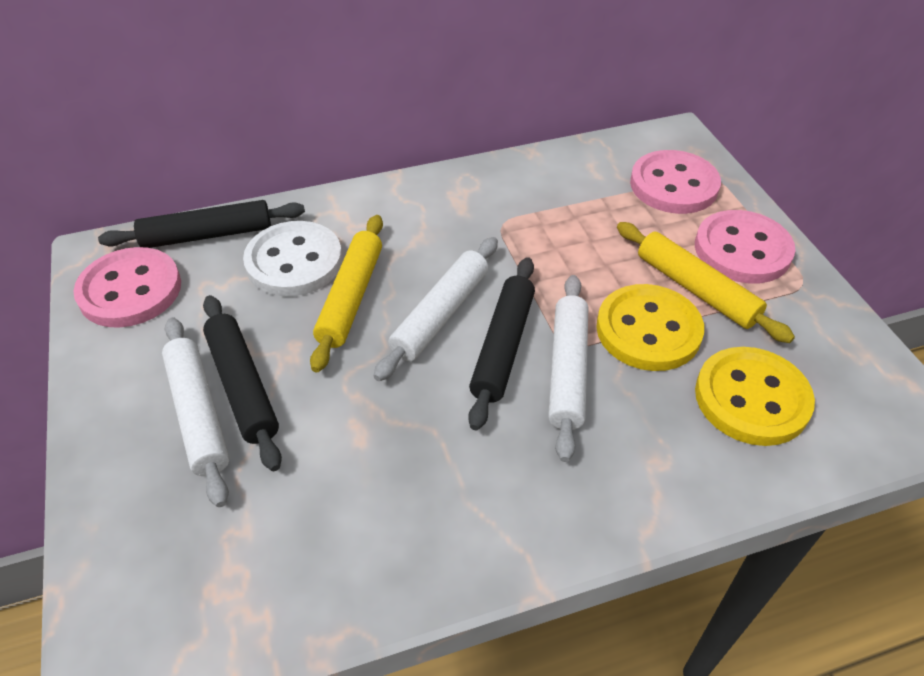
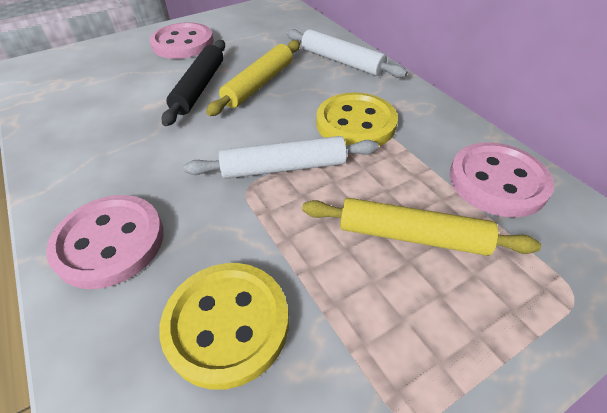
black rolling pin: [98,200,305,248] [203,295,282,471] [468,257,535,430] = 3 -> [161,40,225,126] = 1
white button: [243,221,342,296] = 1 -> none = 0
white rolling pin: [162,317,229,507] [374,237,498,381] [548,275,588,462] = 3 -> [184,136,379,179] [287,29,408,78] = 2

